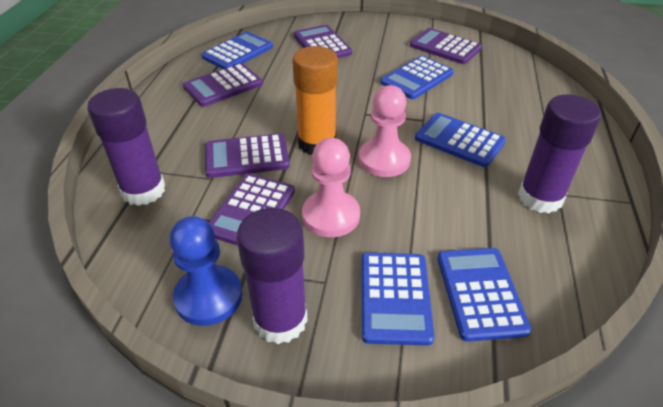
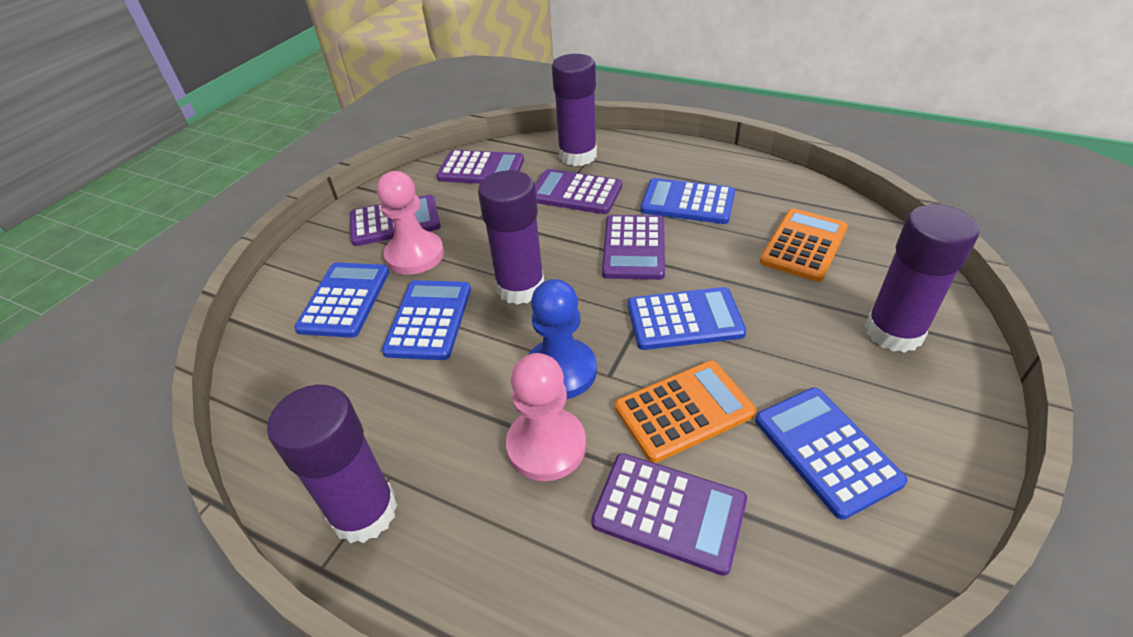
orange calculator: none = 0 -> [615,360,756,463] [760,208,848,282] = 2
orange glue stick: [292,46,338,155] = 1 -> none = 0
purple glue stick: [87,88,165,206] [237,208,308,344] [518,94,601,213] = 3 -> [267,385,398,543] [478,170,544,305] [552,54,597,166] [865,204,979,353] = 4

